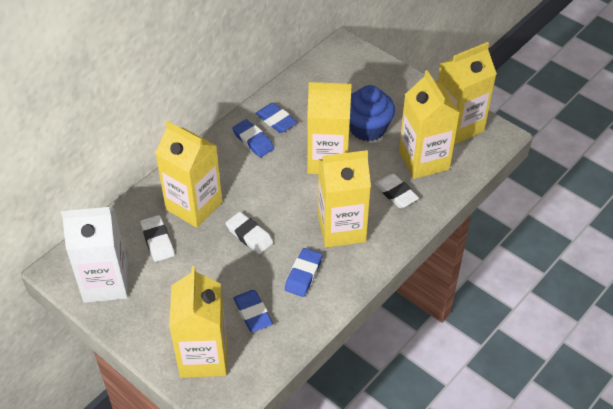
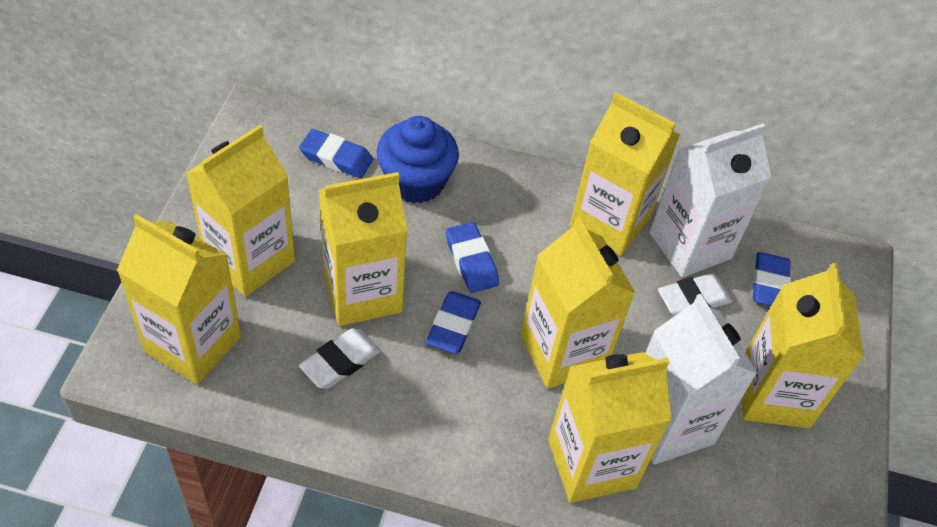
white carton: [61,207,128,303] = 1 -> [646,294,758,464] [650,123,771,278] = 2
white eraser: [140,215,175,262] [226,212,273,254] [375,174,419,208] = 3 -> [299,328,381,389] [658,273,732,316] = 2
yellow carton: [155,121,222,228] [169,266,227,378] [307,82,352,174] [318,150,371,248] [399,70,460,179] [438,42,497,145] = 6 -> [117,214,241,385] [186,125,295,297] [319,172,407,326] [520,217,635,389] [548,352,671,503] [570,92,680,256] [742,263,864,428] = 7

